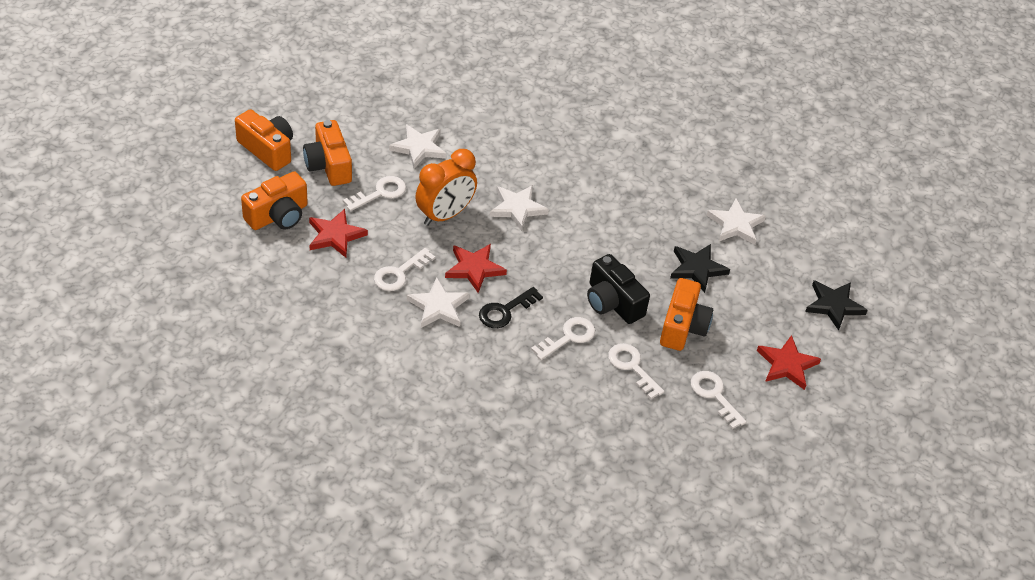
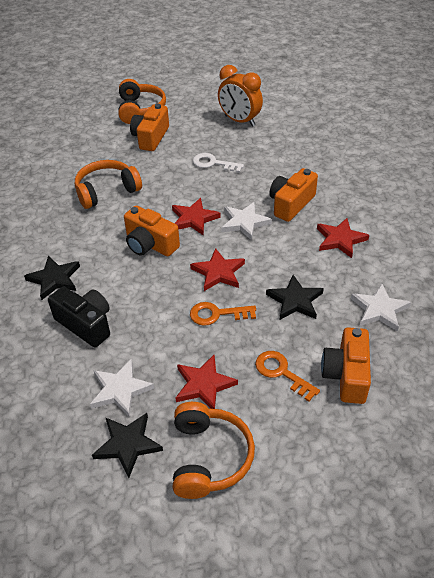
black key: [479,287,543,328] = 1 -> none = 0
black star: [670,244,730,293] [805,280,868,331] = 2 -> [24,256,80,300] [92,413,163,478] [266,275,324,320] = 3
orange headphones: none = 0 -> [75,160,142,209] [118,79,166,124] [173,402,255,499] = 3
orange key: none = 0 -> [190,302,256,326] [255,351,320,402] = 2
red star: [309,209,368,258] [445,244,507,293] [757,335,821,390] = 3 -> [172,198,221,236] [176,355,238,409] [190,248,245,291] [317,218,369,258] = 4
white key: [343,176,406,211] [374,248,435,291] [531,317,595,360] [608,343,664,399] [691,371,747,429] = 5 -> [193,153,244,173] = 1
white star: [389,124,446,168] [407,277,470,328] [489,185,549,231] [706,199,766,245] = 4 -> [90,359,154,417] [221,202,272,240] [351,284,411,332] = 3

